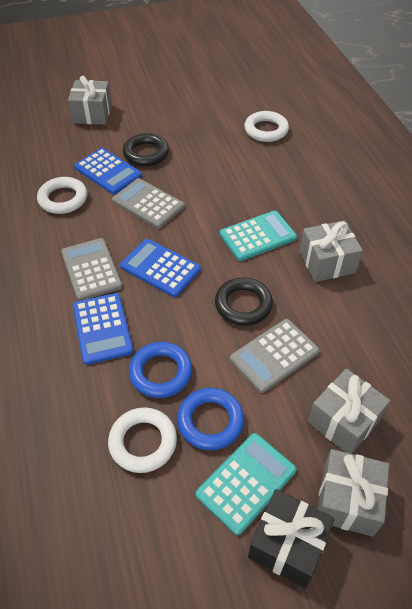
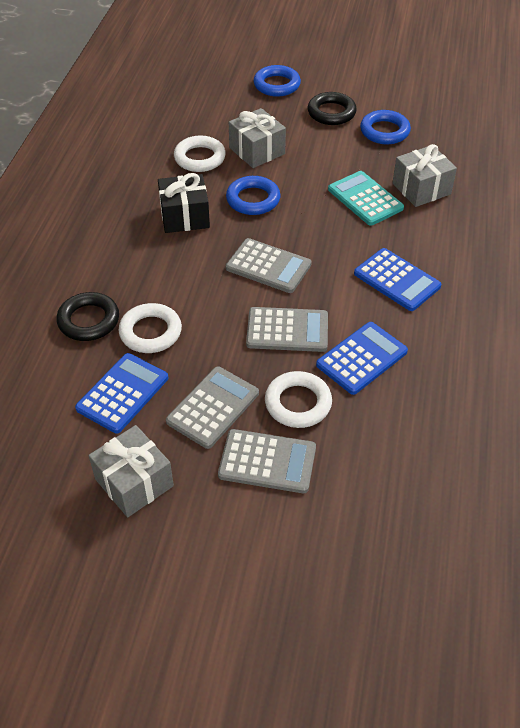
blue ring: [129,342,192,398] [177,388,244,451] = 2 -> [226,176,280,215] [254,65,301,97] [360,110,411,144] = 3
grey calculator: [61,238,123,301] [112,178,185,228] [230,319,320,393] = 3 -> [166,366,259,449] [218,429,316,493] [226,238,312,293] [246,307,328,352] = 4
grey gift: [68,76,112,125] [299,220,363,282] [308,368,391,454] [317,449,389,537] = 4 -> [89,425,174,517] [229,108,286,168] [392,144,457,207] = 3
turquoise calculator: [196,433,297,535] [220,211,297,261] = 2 -> [328,171,404,226] = 1

